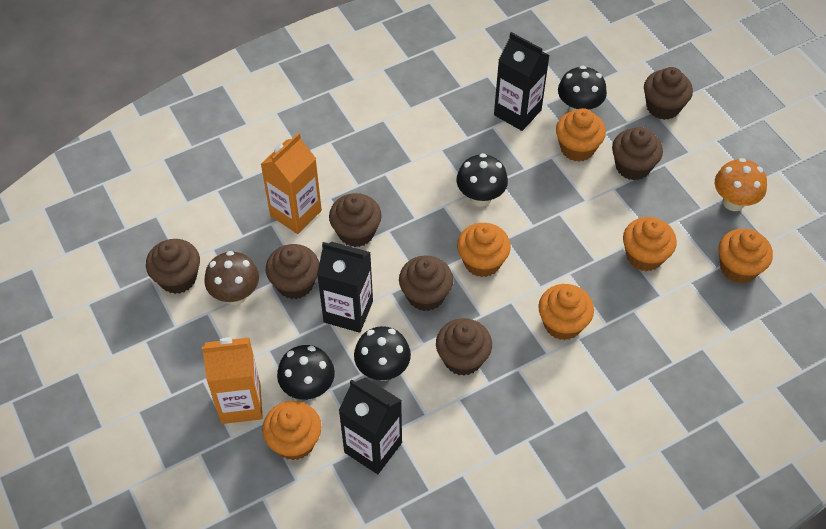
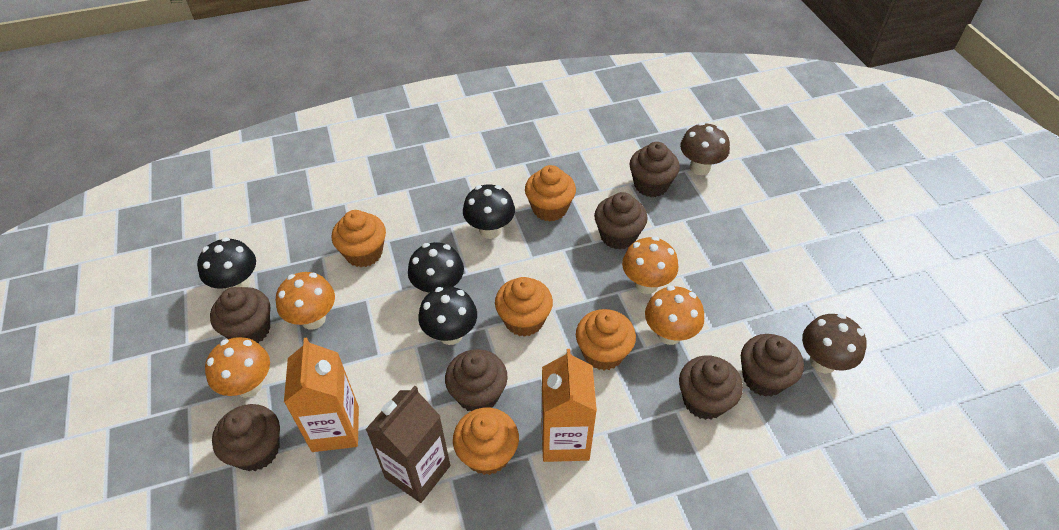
black carton: [317,242,373,333] [339,378,402,474] [494,32,550,131] = 3 -> none = 0
brown carton: none = 0 -> [365,386,450,503] = 1
brown mushroom: [204,251,259,305] = 1 -> [680,122,730,175] [802,314,867,373] = 2
orange cupcake: [262,401,322,460] [457,223,511,277] [538,284,594,340] [556,108,606,162] [623,217,677,272] [719,229,773,284] = 6 -> [332,210,386,267] [453,408,519,475] [495,277,553,337] [525,165,576,222] [576,309,636,370] = 5
orange mushroom: [715,158,767,211] = 1 -> [205,337,270,398] [276,272,335,329] [622,236,678,294] [645,286,704,345] = 4

